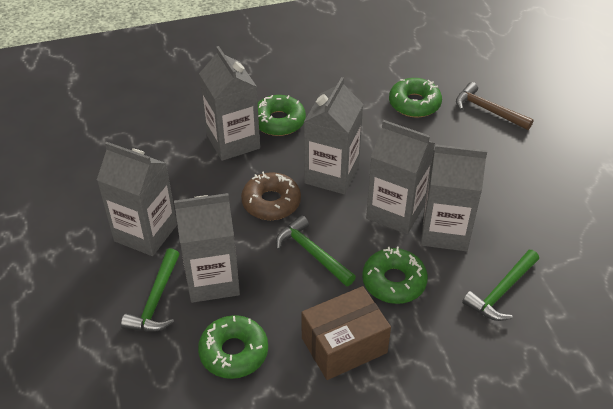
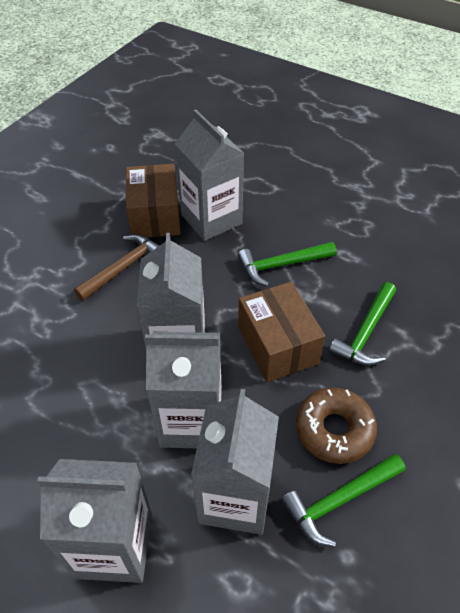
brown box: [301,286,391,380] = 1 -> [126,164,181,238] [238,282,325,382] = 2
green donut: [198,315,268,379] [258,95,306,136] [362,247,428,304] [389,78,442,118] = 4 -> none = 0
grey carton: [97,142,177,256] [174,193,240,303] [199,46,260,161] [304,77,363,195] [366,120,435,234] [421,145,487,251] = 6 -> [37,459,152,583] [137,233,205,348] [145,332,222,448] [175,110,245,241] [191,389,279,535] = 5

